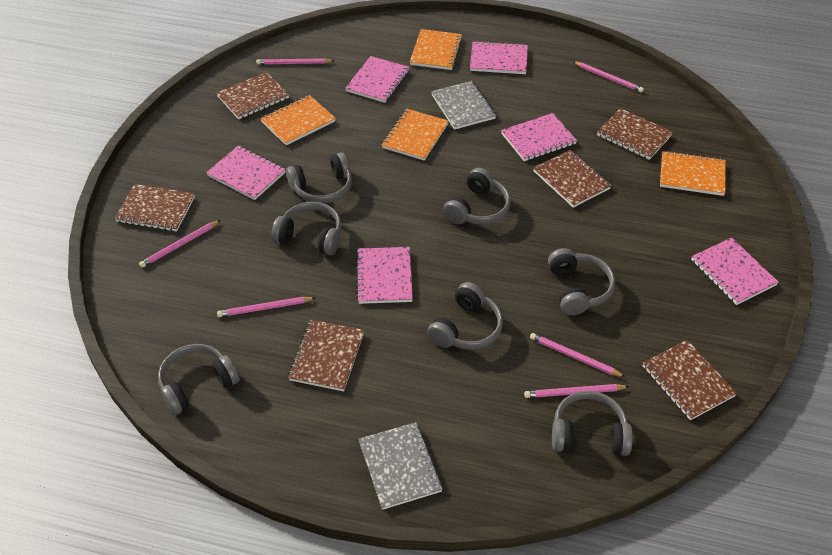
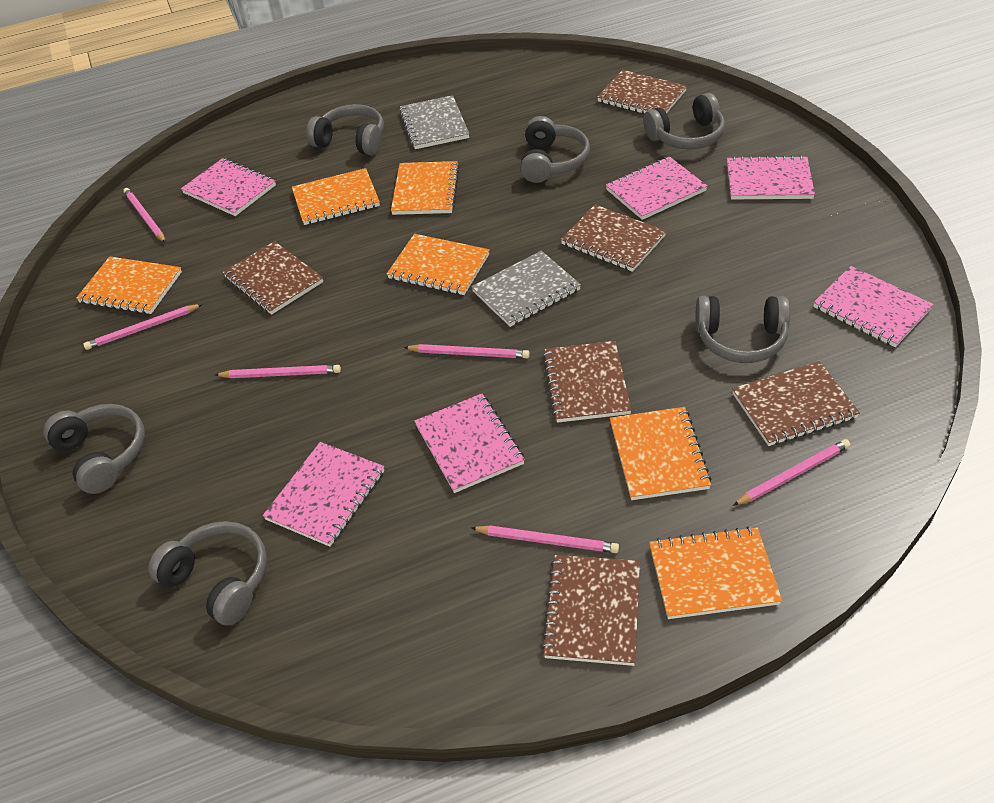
grey headphones: [158,344,240,415] [271,202,342,256] [286,152,352,204] [427,282,503,350] [443,168,511,225] [548,248,615,315] [552,391,633,456] = 7 -> [44,404,145,494] [148,521,267,625] [306,104,384,155] [520,116,590,183] [643,93,725,149] [695,296,790,363] = 6
orange notebook: [261,95,336,145] [382,109,449,161] [410,29,463,70] [660,151,726,196] = 4 -> [76,256,182,314] [292,168,380,225] [387,234,490,295] [391,161,460,215] [610,407,712,500] [649,526,782,619] = 6

